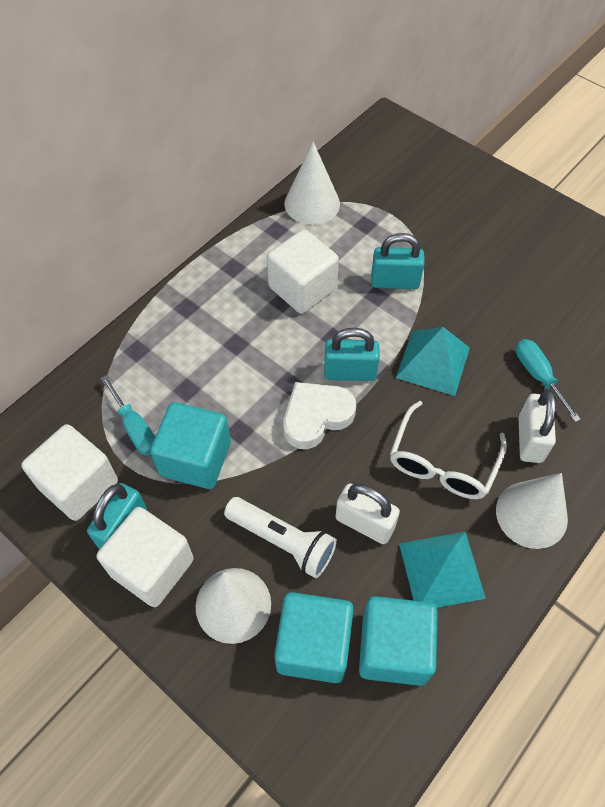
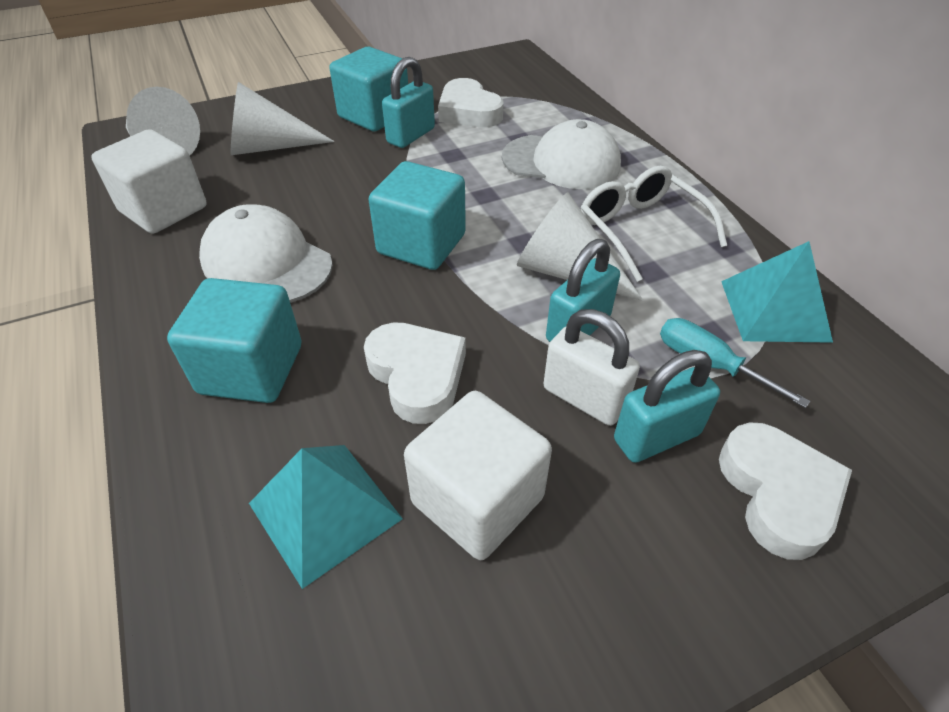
turquoise screwdriver: [101,375,155,455] [516,339,581,422] = 2 -> [660,318,810,408] = 1
white cap: none = 0 -> [199,204,333,303] [502,119,621,189] = 2
white cube: [21,424,118,521] [97,507,194,607] [267,229,339,314] = 3 -> [91,129,206,234] [404,391,552,560] = 2
white flashlight: [224,497,337,578] = 1 -> none = 0
white heart: [284,382,356,449] = 1 -> [364,322,466,424] [438,78,503,127] [719,422,852,560] = 3
white padlock: [335,483,400,544] [518,390,556,463] = 2 -> [544,309,640,426] = 1

